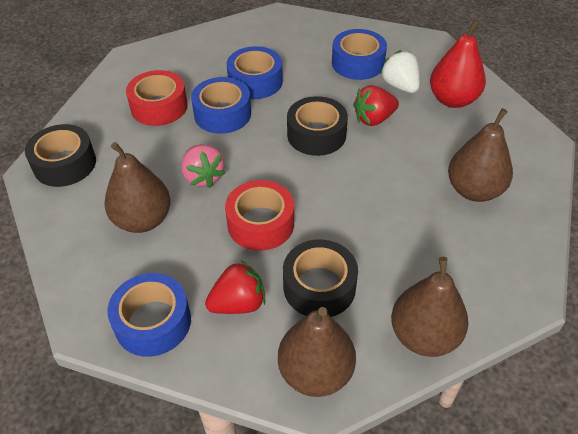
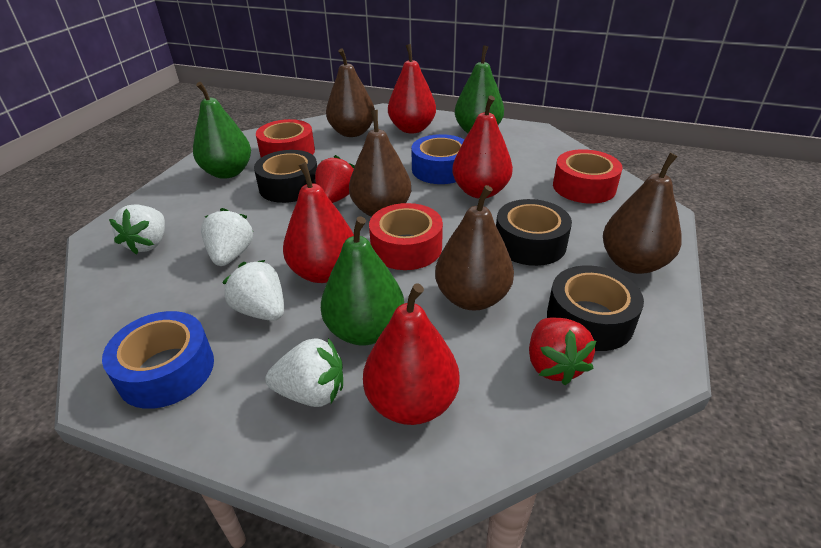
blue tape: [108,273,191,357] [191,77,251,134] [227,46,283,99] [332,29,387,80] = 4 -> [102,311,214,409] [411,134,465,184] = 2
green pear: none = 0 -> [193,82,251,179] [321,216,404,345] [455,45,504,133] = 3
pink strawberry: [181,144,225,188] = 1 -> none = 0
red pear: [430,19,486,108] = 1 -> [283,162,354,283] [363,284,460,425] [388,44,436,133] [452,95,513,198] = 4
red tape: [126,70,188,126] [225,180,294,251] = 2 -> [256,119,315,158] [369,203,443,270] [553,149,623,204] = 3
white strawberry: [380,50,420,93] = 1 -> [109,204,165,255] [201,208,253,266] [222,260,284,321] [265,338,343,407] = 4

